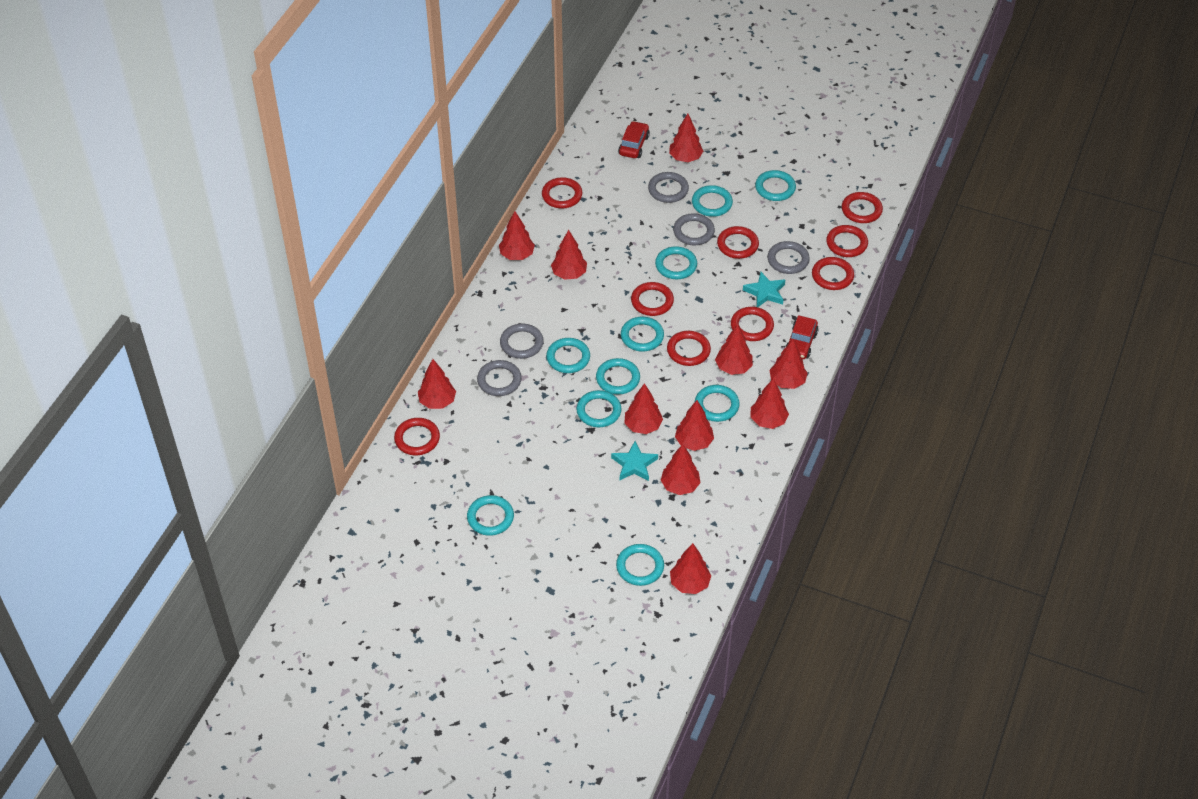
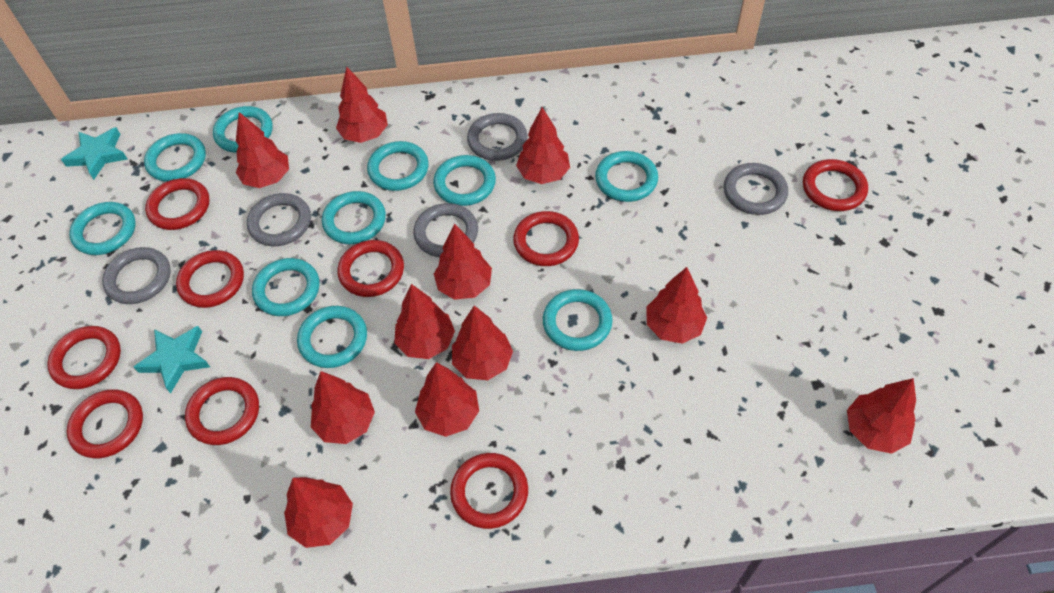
red car: [618,121,650,158] [785,315,819,359] = 2 -> none = 0

